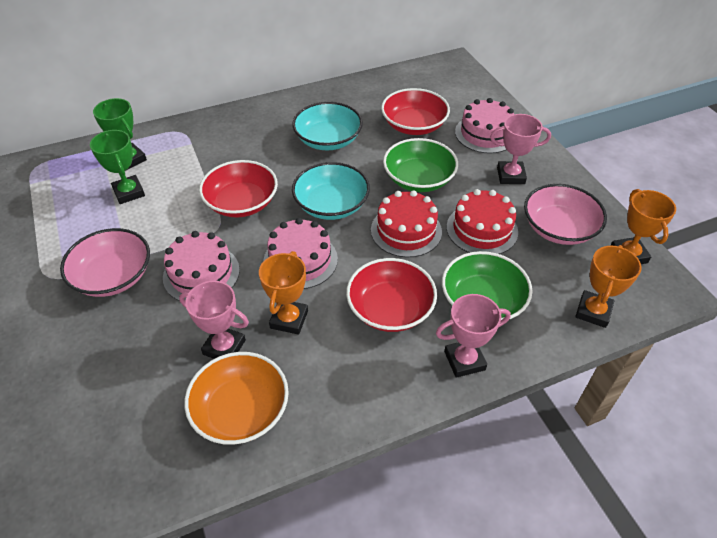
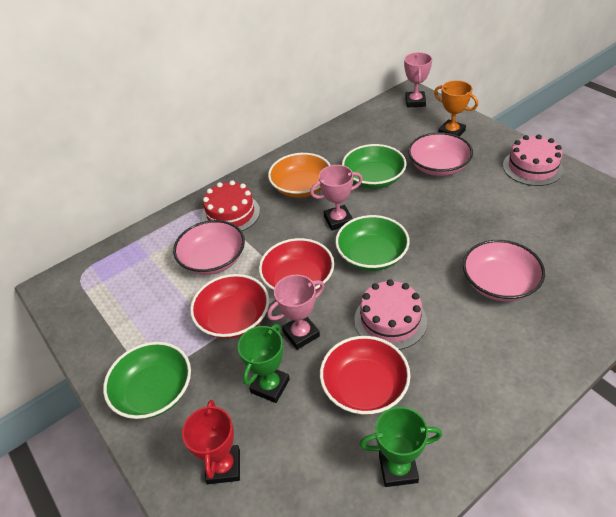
green bowl: [383,138,458,192] [442,251,532,320] = 2 -> [103,342,191,419] [335,215,410,271] [342,144,406,189] = 3
orange trophy: [259,251,308,335] [575,245,642,328] [610,189,676,264] = 3 -> [434,80,478,136] = 1
pink bowl: [60,228,150,297] [524,184,607,245] = 2 -> [173,220,245,275] [408,132,473,176] [463,240,545,301] = 3
pink cake: [163,231,240,301] [263,218,338,289] [455,98,514,154] = 3 -> [354,279,427,350] [503,135,563,186] = 2
red cake: [371,190,442,257] [447,189,518,254] = 2 -> [202,180,260,231] = 1
red trophy: none = 0 -> [182,400,240,484] = 1
turquoise bowl: [292,102,363,150] [292,162,370,220] = 2 -> none = 0

